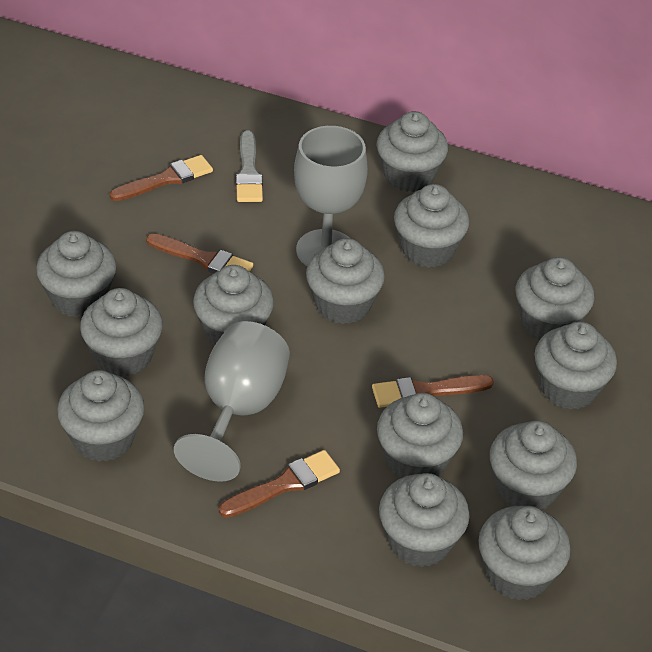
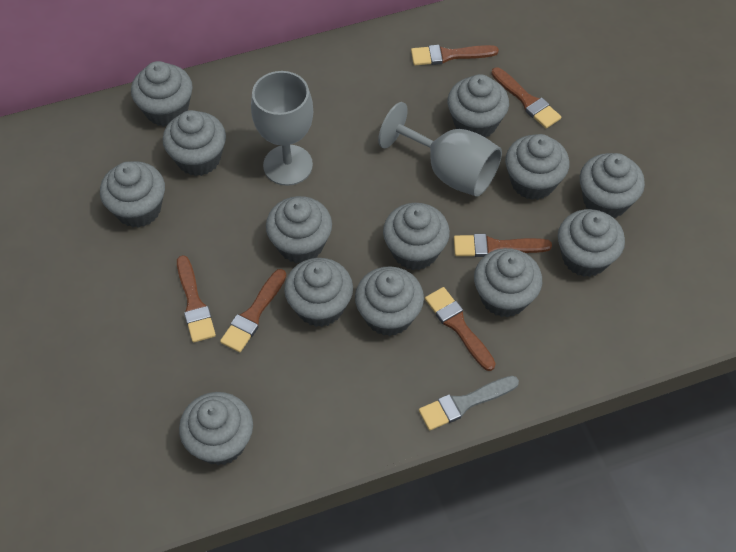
brown brush: [110,155,213,201] [146,234,253,274] [219,450,340,518] [372,375,494,408] = 4 -> [177,255,216,343] [220,269,286,352] [411,45,499,65] [425,287,496,371] [454,234,552,257] [491,67,561,128] = 6

